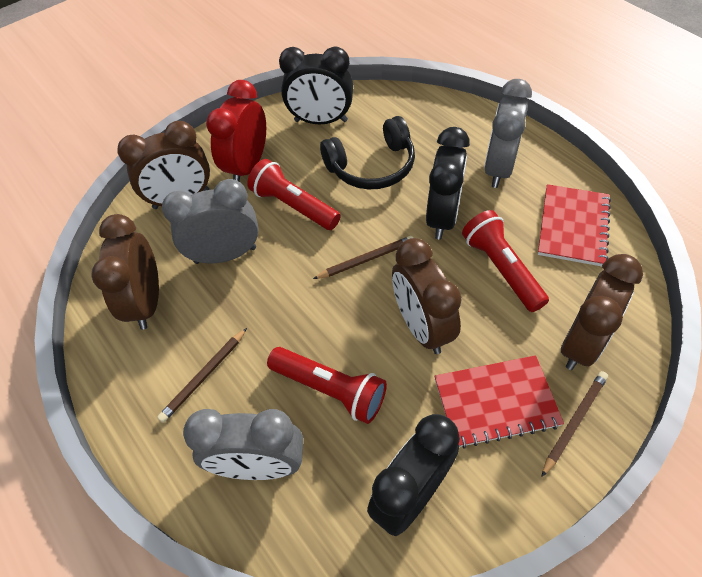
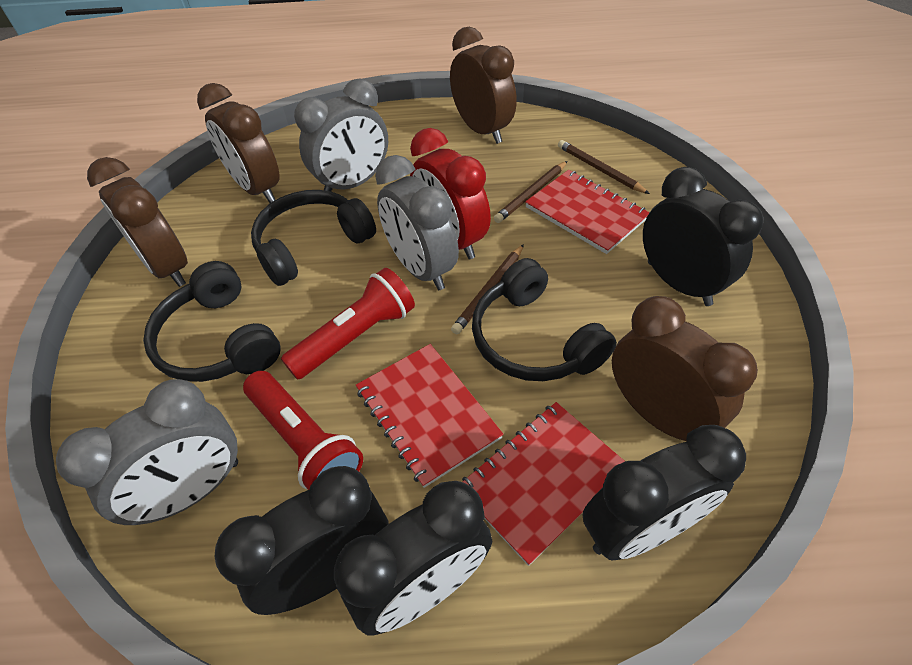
black clock: [279,46,353,125] [367,414,460,536] [426,127,470,240] = 3 -> [215,466,389,615] [334,481,493,635] [582,425,746,560] [643,167,764,306] = 4
black headphones: [320,116,415,189] = 1 -> [143,261,280,382] [251,190,376,286] [472,258,617,381] = 3
red flashlight: [247,159,341,230] [267,347,387,424] [462,210,549,312] = 3 -> [243,371,363,490] [281,268,415,380] = 2
red notebook: [434,355,564,448] [538,184,611,266] = 2 -> [356,344,504,488] [462,402,625,566] [525,170,650,254] = 3

